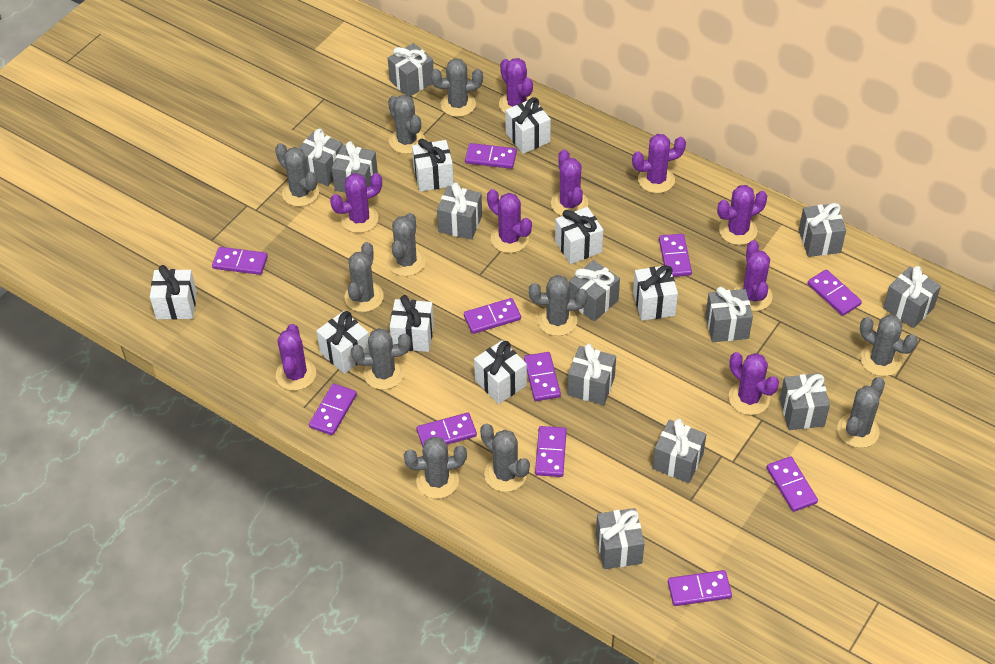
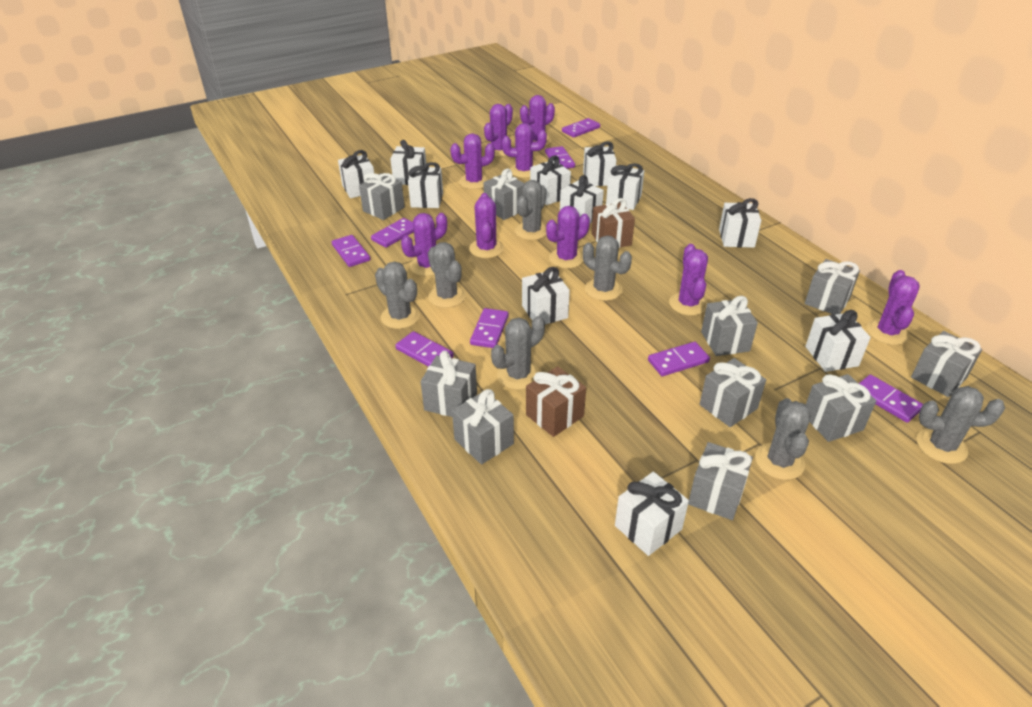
brown gift: none = 0 -> [526,366,586,437] [591,198,635,248] = 2
grey cactus: [275,143,319,207] [344,242,384,312] [351,328,411,390] [387,213,426,276] [388,95,425,154] [404,437,467,499] [430,58,483,117] [480,424,530,492] [529,275,588,336] [837,377,885,448] [860,314,918,376] = 11 -> [375,261,420,329] [428,242,466,308] [491,316,545,390] [515,180,547,240] [583,235,632,301] [755,398,811,480] [917,386,1005,464] = 7
grey gift: [299,129,343,186] [332,141,378,193] [388,43,434,97] [437,182,482,240] [568,344,616,405] [569,260,620,322] [596,508,645,569] [652,419,707,483] [706,287,753,342] [780,373,830,430] [799,203,846,257] [883,266,941,328] = 12 -> [359,173,405,220] [421,351,477,417] [452,389,514,464] [483,169,524,220] [688,442,753,520] [700,358,766,427] [701,296,758,356] [805,259,860,315] [806,374,876,442] [911,331,982,397] = 10
purple domino: [212,247,268,275] [309,383,357,435] [417,413,477,447] [464,298,521,334] [465,143,517,169] [524,352,561,401] [535,426,567,477] [659,234,692,277] [668,570,732,606] [767,456,818,512] [807,269,862,316] = 11 -> [332,235,370,267] [371,218,414,248] [395,331,454,366] [470,308,509,348] [545,146,575,168] [562,118,600,138] [648,342,710,376] [859,374,923,423] = 8
white gift: [150,265,197,320] [317,311,369,374] [390,295,434,352] [412,139,454,192] [474,340,527,404] [505,97,551,154] [555,207,603,264] [633,265,678,321] = 8 -> [338,150,374,198] [390,140,426,185] [408,162,443,208] [522,267,570,324] [530,155,571,205] [560,175,604,223] [583,141,616,186] [606,163,644,210] [615,472,689,556] [719,198,761,248] [805,310,871,372] = 11

